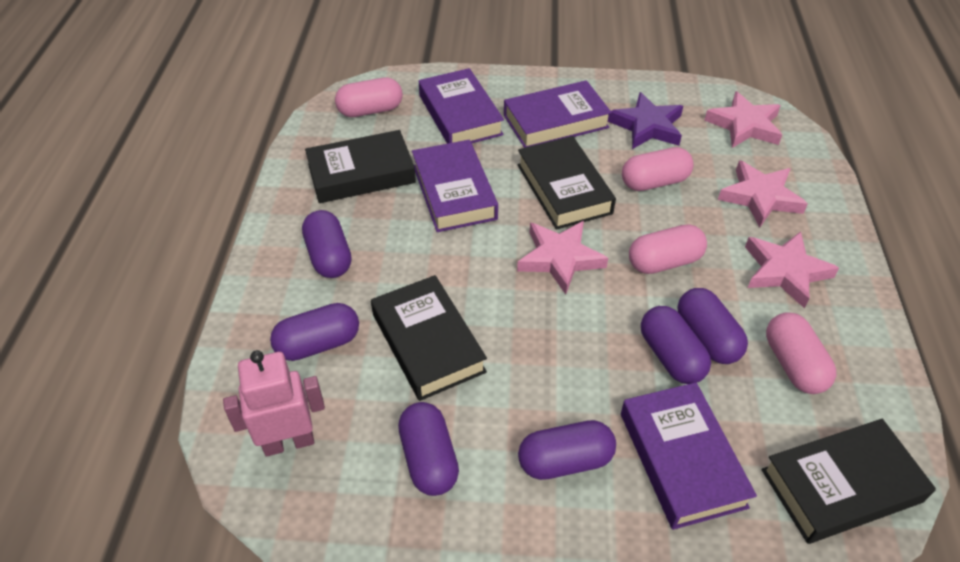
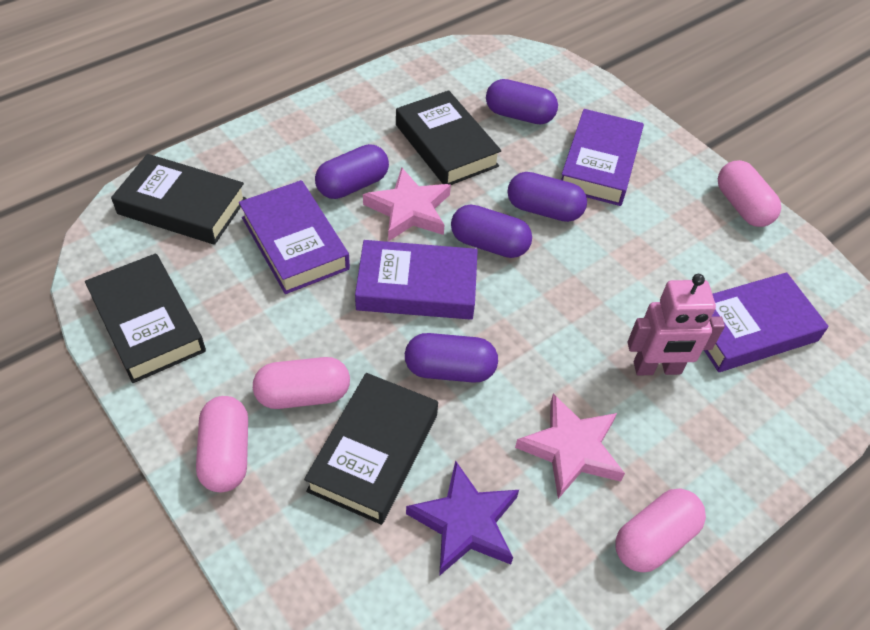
pink star: [517,221,608,294] [704,91,782,148] [718,160,808,228] [745,231,839,309] = 4 -> [363,167,451,241] [515,394,625,499] = 2
purple capsule: [270,303,359,361] [302,210,351,278] [398,402,459,496] [518,420,616,480] [641,306,711,384] [678,288,748,364] = 6 -> [315,144,389,199] [405,333,498,383] [451,205,532,258] [486,79,558,124] [507,172,587,222] = 5

